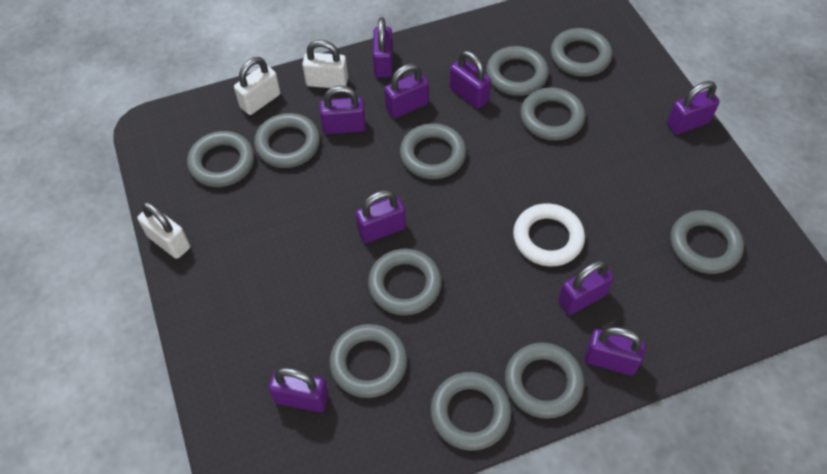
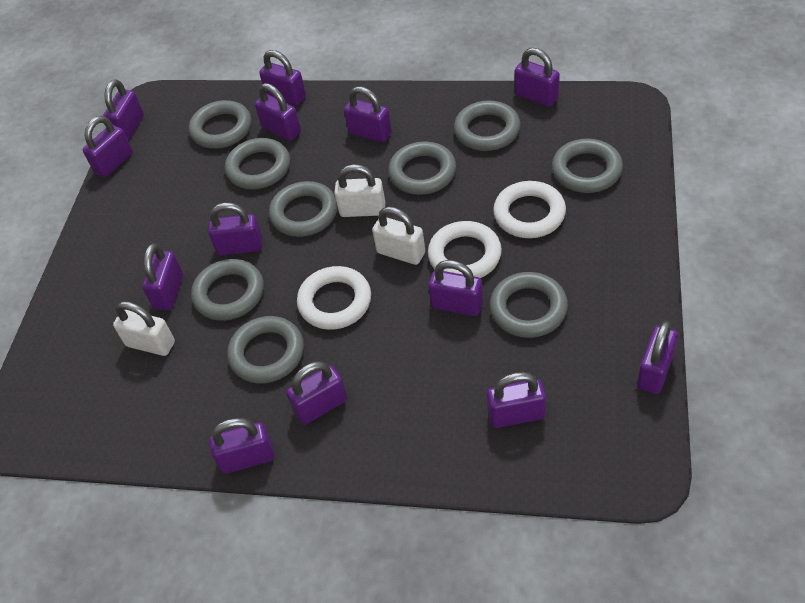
grey ring: [187,131,254,187] [254,113,320,168] [329,324,408,398] [368,249,442,316] [400,123,466,179] [430,372,511,451] [486,46,549,96] [505,342,584,419] [520,87,586,141] [550,28,613,77] [670,210,744,274] = 11 -> [189,100,251,149] [191,259,264,321] [225,138,290,189] [227,316,304,384] [269,181,337,237] [388,141,456,195] [454,100,521,151] [490,272,568,338] [552,139,623,193] = 9
purple padlock: [269,367,329,412] [320,86,366,134] [356,190,406,243] [373,17,393,78] [384,64,429,118] [449,51,491,109] [558,260,614,315] [584,327,646,375] [667,81,720,135] = 9 -> [83,116,133,177] [103,79,144,140] [142,243,183,310] [208,202,263,256] [209,418,274,474] [255,83,301,141] [259,50,306,105] [286,361,347,425] [344,86,392,143] [428,260,483,316] [487,372,546,428] [514,48,560,107] [637,320,678,394] = 13
white ring: [513,203,585,266] = 1 -> [297,266,371,330] [428,221,502,278] [493,181,566,238] = 3

